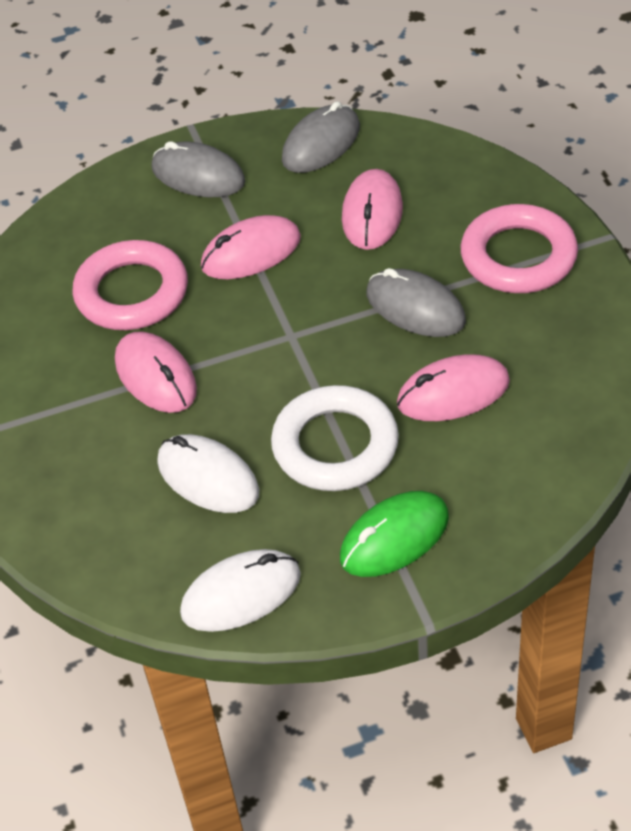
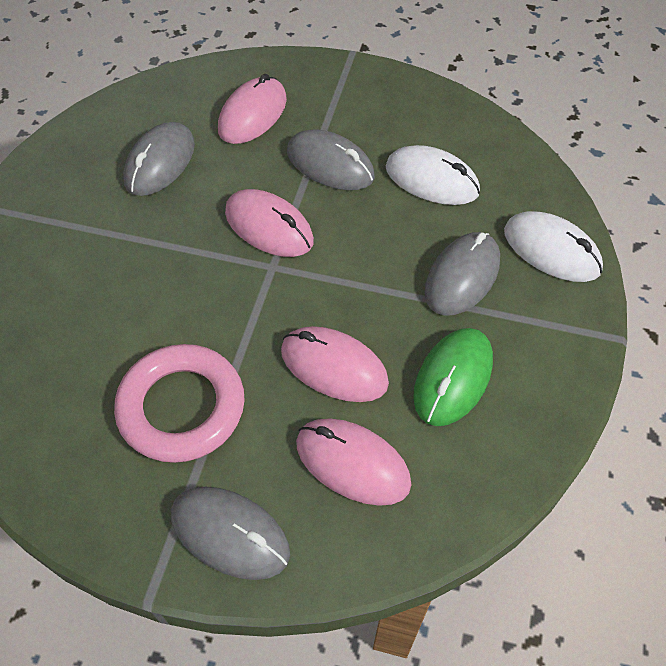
grey mouse: [152,141,245,197] [282,101,360,173] [367,268,466,337] = 3 -> [123,122,195,196] [171,487,290,580] [287,129,375,190] [425,232,500,316] = 4
pink ring: [73,240,188,330] [461,204,578,293] = 2 -> [114,344,245,463] = 1
white ring: [271,385,399,491] = 1 -> none = 0

